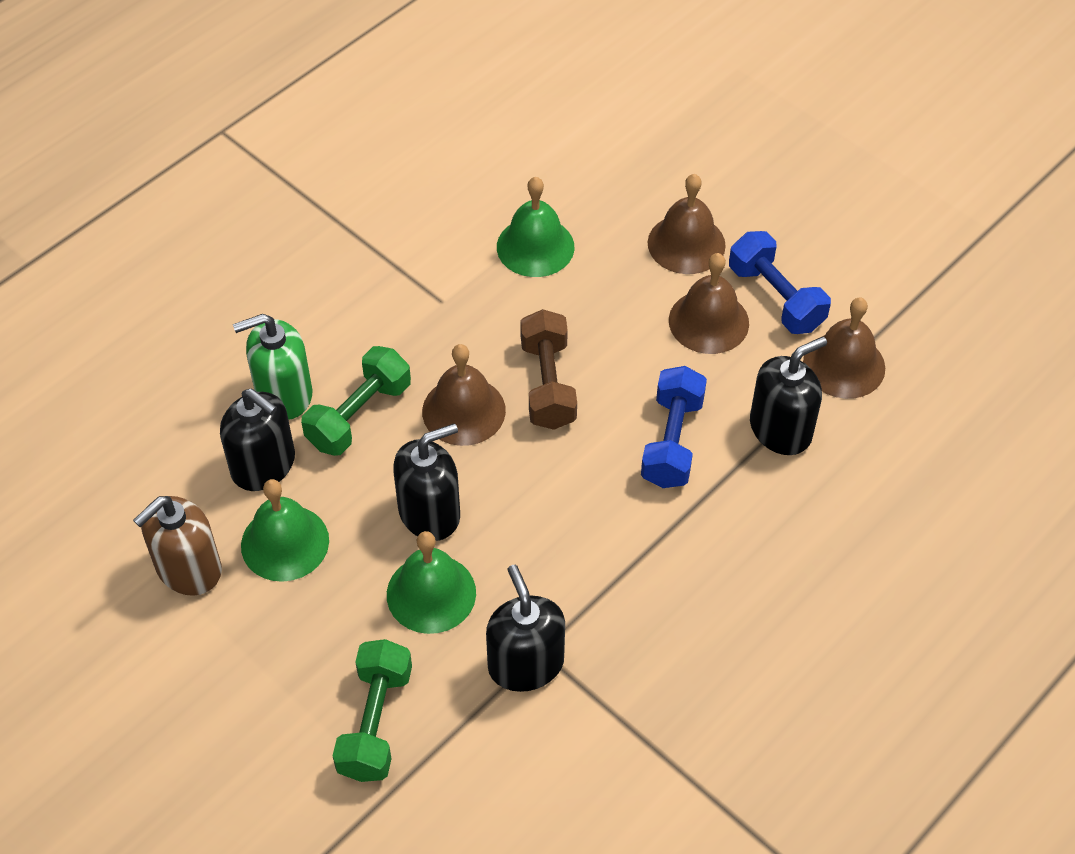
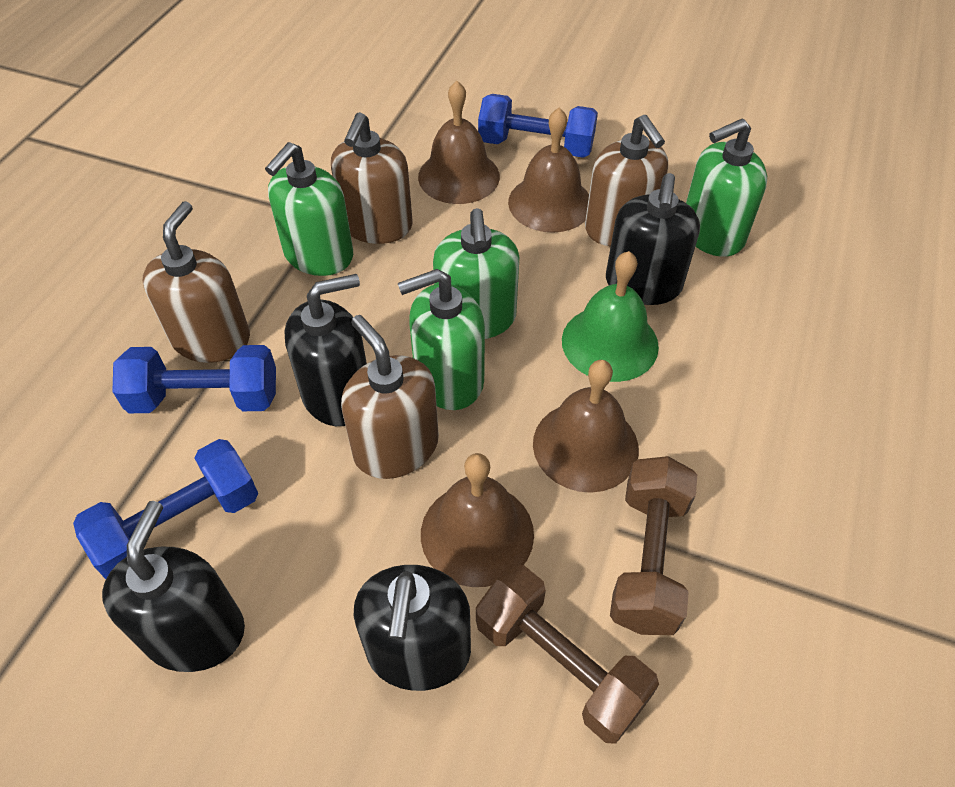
blue dumbbell: [641,366,707,488] [729,231,831,334] = 2 -> [73,439,258,579] [112,345,276,413] [478,94,598,158] = 3
brown dumbbell: [520,309,577,430] = 1 -> [476,565,659,744] [610,456,697,635] = 2
brown soap dispenser: [133,496,222,596] = 1 -> [143,201,250,363] [331,112,413,244] [341,315,439,479] [585,115,668,246] = 4
green bell: [241,479,329,582] [387,531,476,634] [497,177,574,277] = 3 -> [562,251,659,382] = 1
green dumbbell: [301,346,411,456] [333,639,412,782] = 2 -> none = 0
green soap dispenser: [233,314,312,420] = 1 -> [265,142,353,276] [398,269,485,410] [433,208,519,339] [686,119,767,257] = 4

